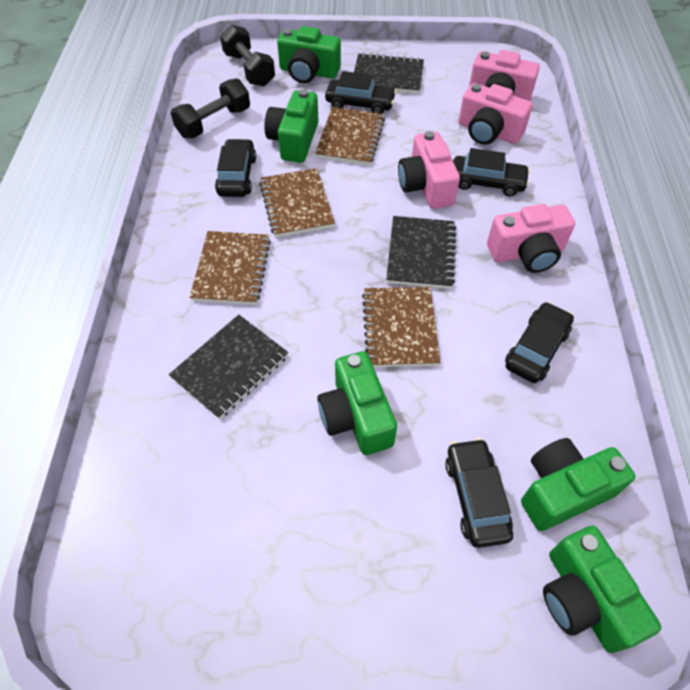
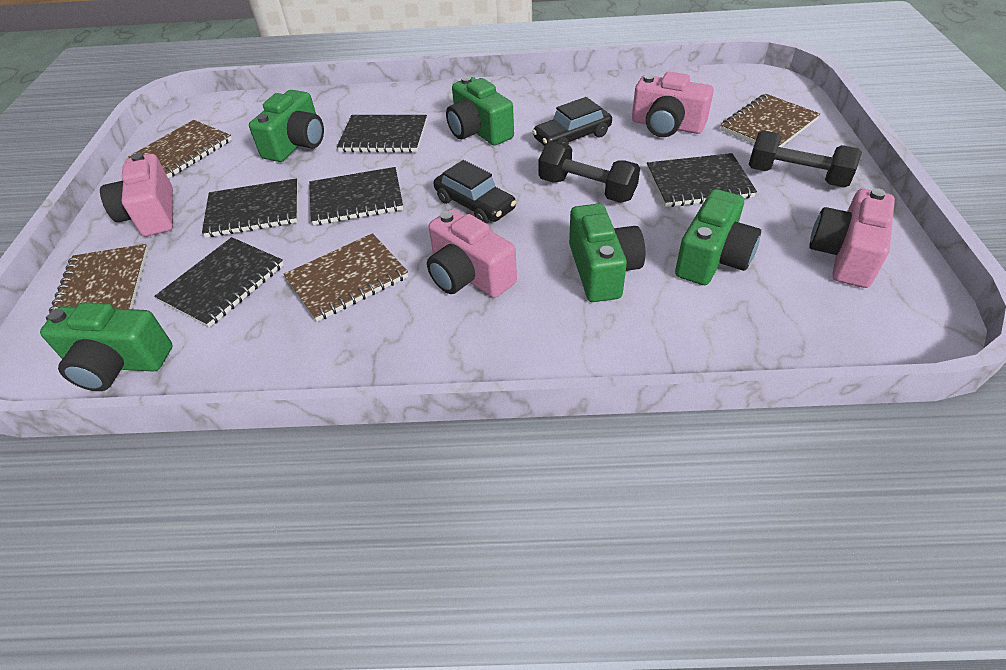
black car: [215,139,256,197] [325,71,397,113] [445,438,513,548] [453,148,530,197] [505,302,574,383] = 5 -> [433,160,516,224] [532,97,612,146] = 2
black notebook: [169,315,288,419] [354,53,424,94] [386,216,457,289] = 3 -> [155,237,284,328] [202,178,298,238] [309,167,403,225] [337,115,427,153] [647,153,757,207] = 5

